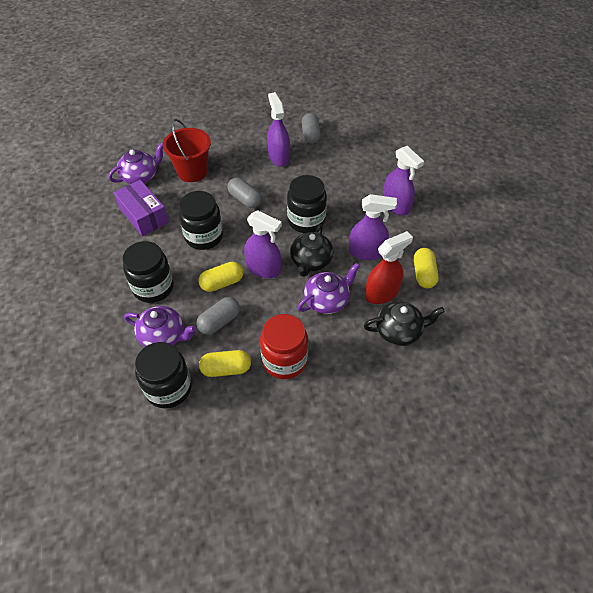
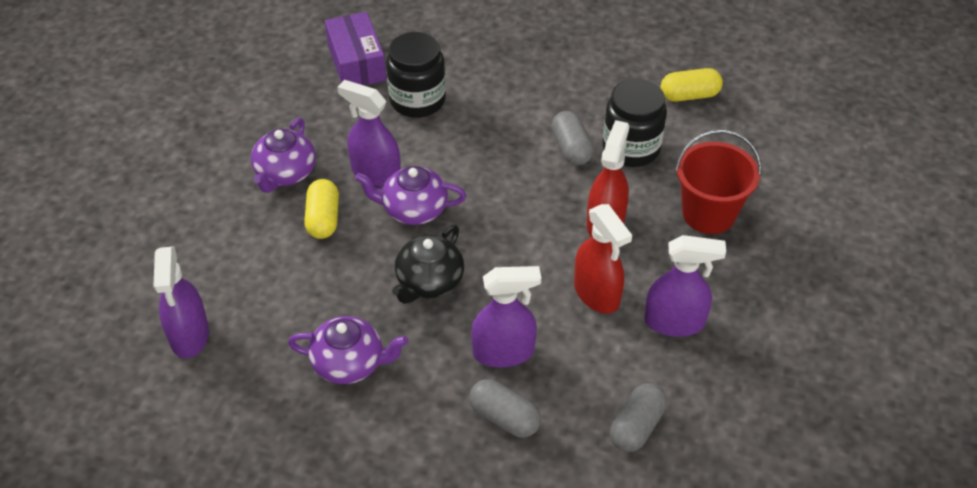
black jar: [123,241,174,303] [135,342,192,409] [179,191,223,250] [287,175,327,233] = 4 -> [386,32,446,117] [603,79,667,167] = 2
black teapot: [290,224,334,277] [364,301,445,346] = 2 -> [392,225,464,304] = 1
red jar: [260,314,308,379] = 1 -> none = 0
red spray bottle: [365,231,413,304] = 1 -> [574,204,632,314] [587,120,629,237] = 2
yellow capsule: [198,262,244,292] [199,350,251,377] [414,248,439,288] = 3 -> [304,179,339,239] [660,68,723,102] = 2

